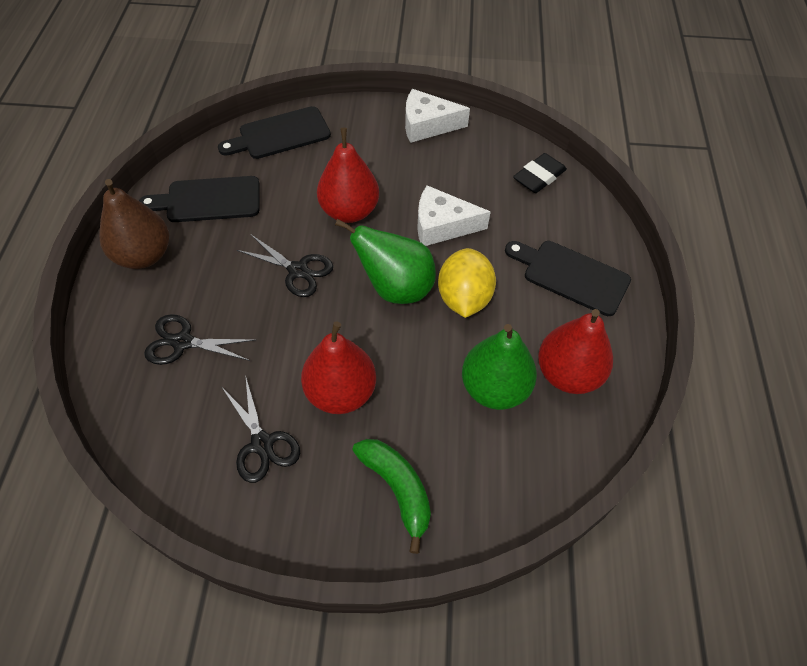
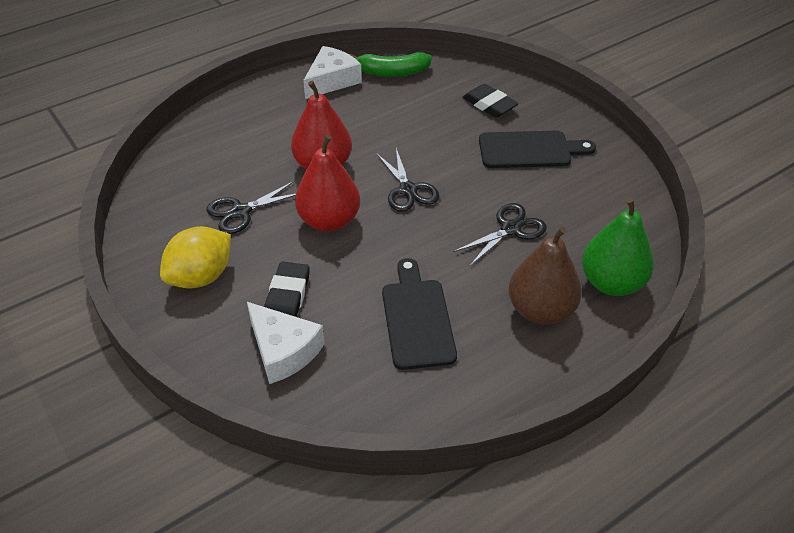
black cutting board: [139,176,260,222] [218,106,331,159] [505,241,631,316] = 3 -> [382,258,457,370] [479,131,596,168] = 2
black eraser: [513,153,567,193] = 1 -> [264,262,310,317] [463,84,519,118] = 2
green pear: [335,219,436,304] [462,324,537,410] = 2 -> [582,197,654,296] = 1
red pear: [301,321,376,414] [317,128,379,223] [538,309,613,394] = 3 -> [291,81,352,170] [295,135,360,232] = 2

